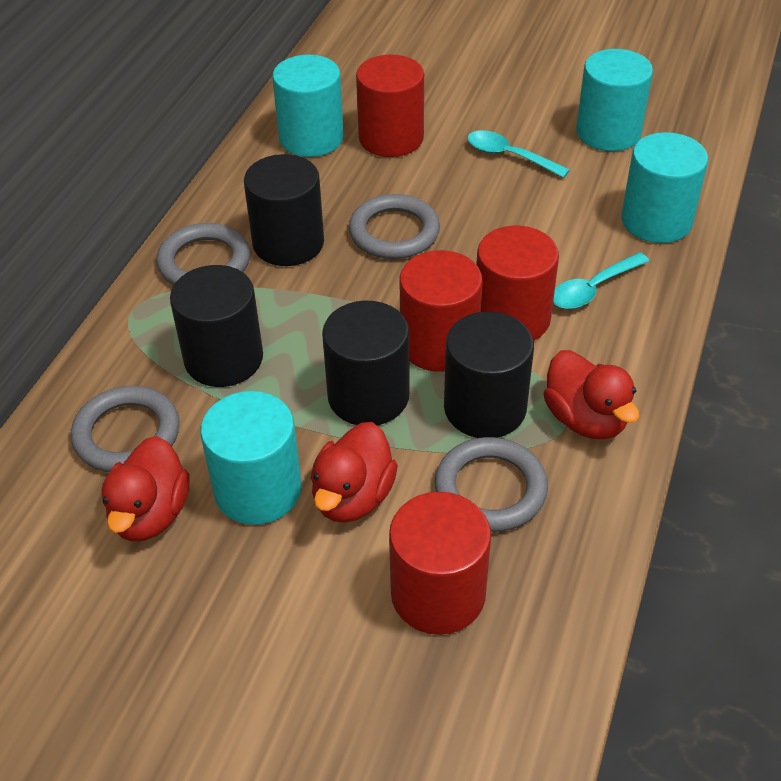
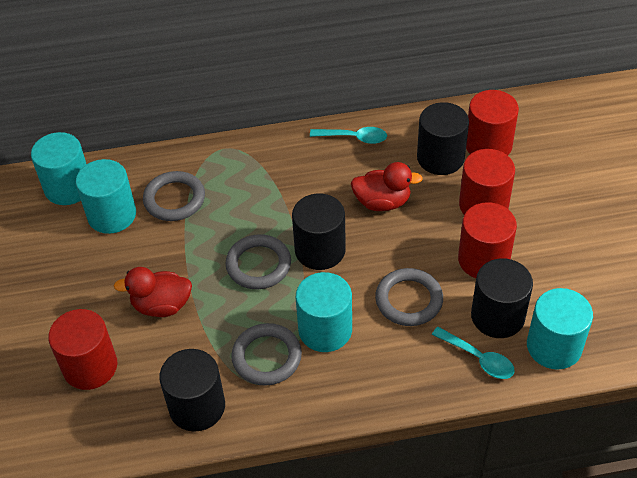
red duck: [102,436,190,542] [311,422,398,523] [544,350,639,439] = 3 -> [114,267,192,317] [351,162,423,211] = 2

